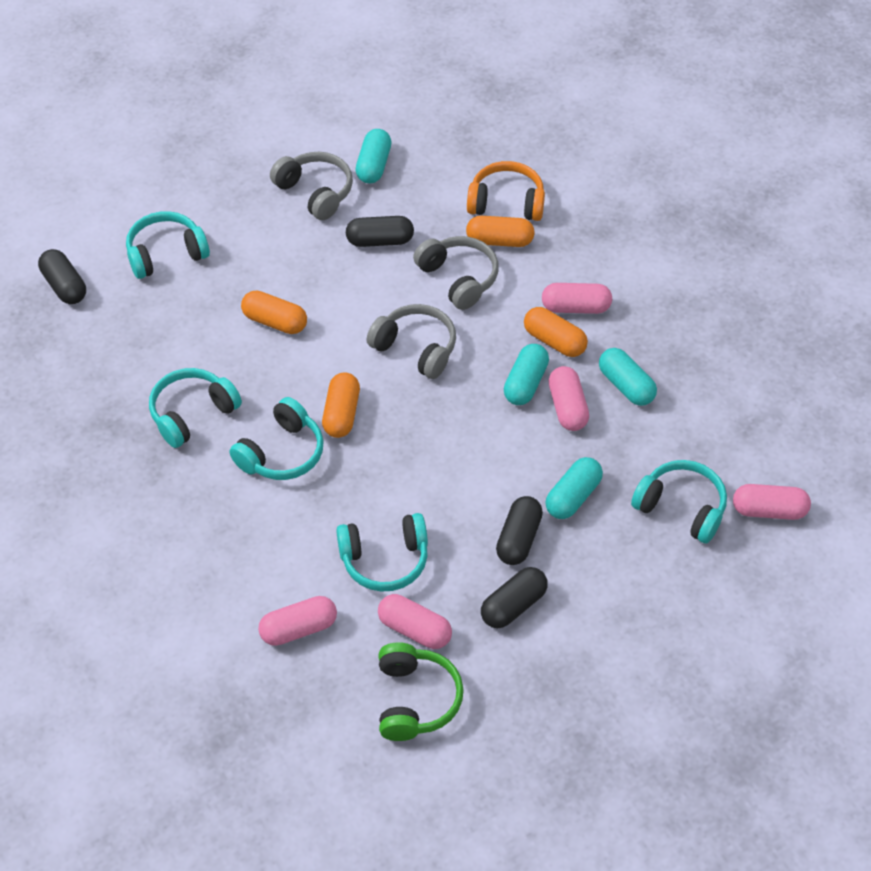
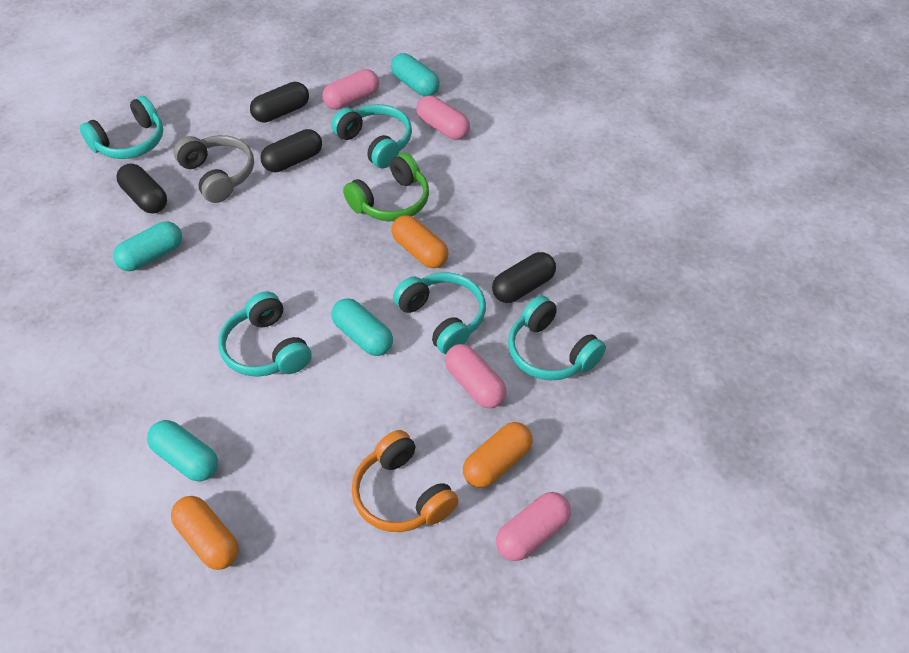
grey headphones: [270,152,353,220] [366,304,456,379] [413,236,499,310] = 3 -> [174,135,254,203] = 1
orange capsule: [241,291,307,334] [322,372,360,438] [466,216,535,247] [524,307,588,357] = 4 -> [171,496,239,570] [391,215,449,269] [463,422,533,488] = 3
pink capsule: [258,596,337,646] [378,594,452,649] [542,283,612,314] [548,366,589,431] [733,484,811,520] = 5 -> [322,69,379,110] [416,96,470,140] [445,344,507,408] [496,492,571,561] = 4

